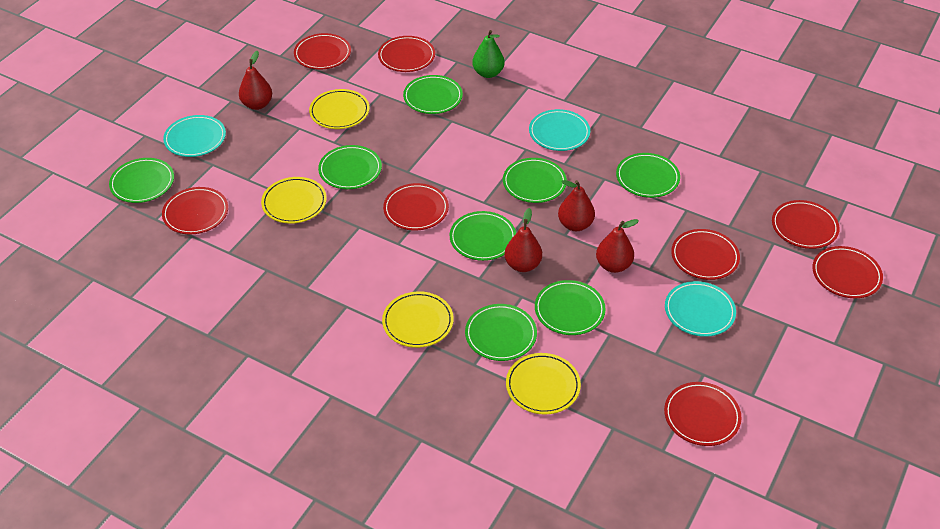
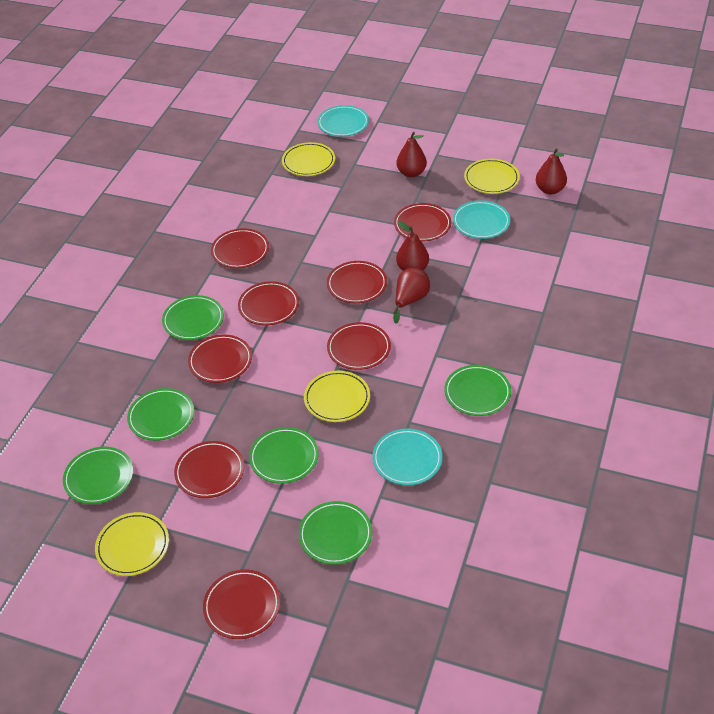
green pear: [472,30,505,78] = 1 -> none = 0
green plate: [109,158,174,203] [318,145,382,189] [403,75,463,114] [450,211,516,261] [465,304,537,361] [503,158,567,203] [535,280,606,335] [616,153,680,198] = 8 -> [63,447,133,504] [127,388,194,441] [162,295,224,340] [249,427,319,484] [299,501,372,565] [444,365,511,416] = 6

